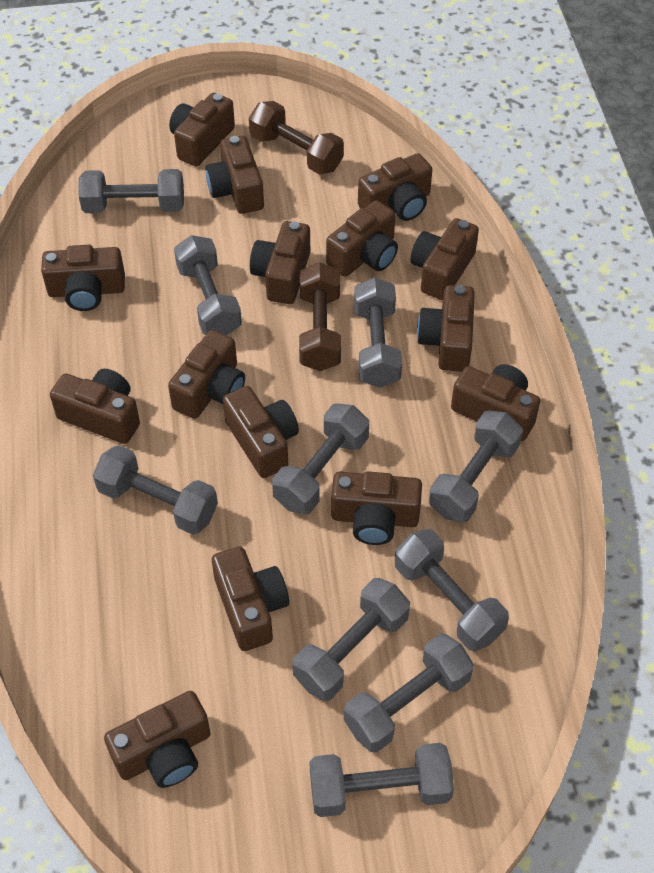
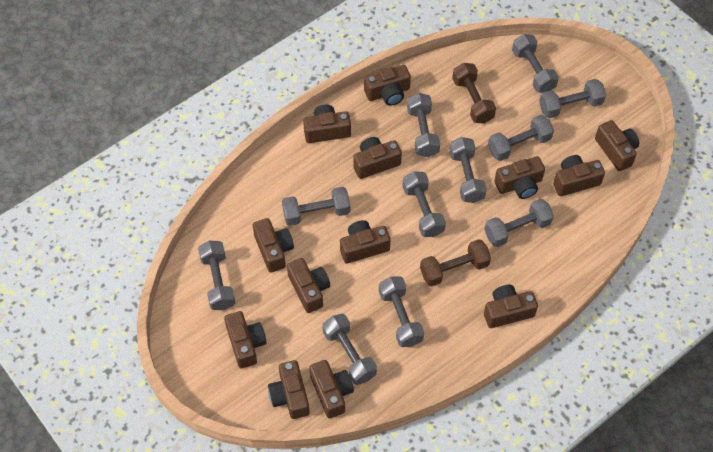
brown camera: [41,245,125,311] [50,369,140,444] [104,691,211,788] [168,330,245,419] [169,93,235,166] [205,136,264,214] [212,546,289,651] [223,386,299,478] [250,221,310,304] [326,200,398,277] [331,471,422,545] [358,153,432,221] [410,218,479,300] [417,285,475,372] [451,364,540,441] = 15 -> [224,311,267,369] [253,218,294,273] [268,360,310,419] [287,258,330,313] [303,105,351,143] [309,360,354,419] [340,220,391,264] [353,137,402,179] [364,65,411,106] [484,285,538,328] [494,156,545,199] [553,155,605,196] [595,120,639,171] = 13
grey dumbbell: [78,169,184,213] [93,445,218,535] [174,235,242,336] [272,403,369,514] [293,578,410,701] [309,743,454,817] [344,634,474,752] [354,277,402,388] [395,529,509,651] [429,411,523,522] = 10 -> [198,241,235,310] [282,187,350,226] [322,314,377,385] [379,276,424,347] [402,171,446,237] [407,93,440,157] [449,137,487,203] [484,199,554,247] [488,115,554,161] [512,34,559,93] [539,79,606,118] = 11

